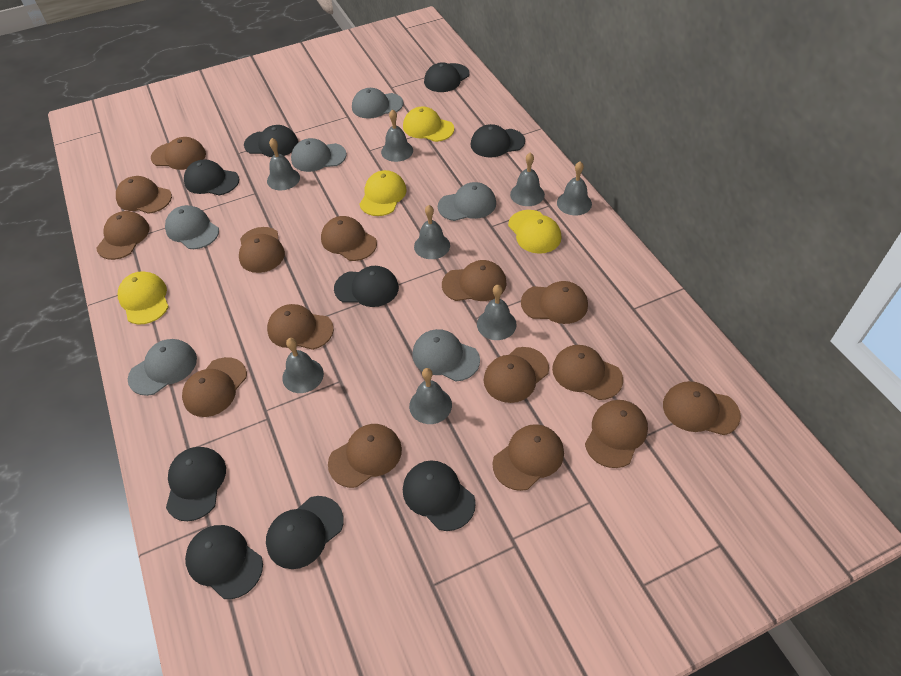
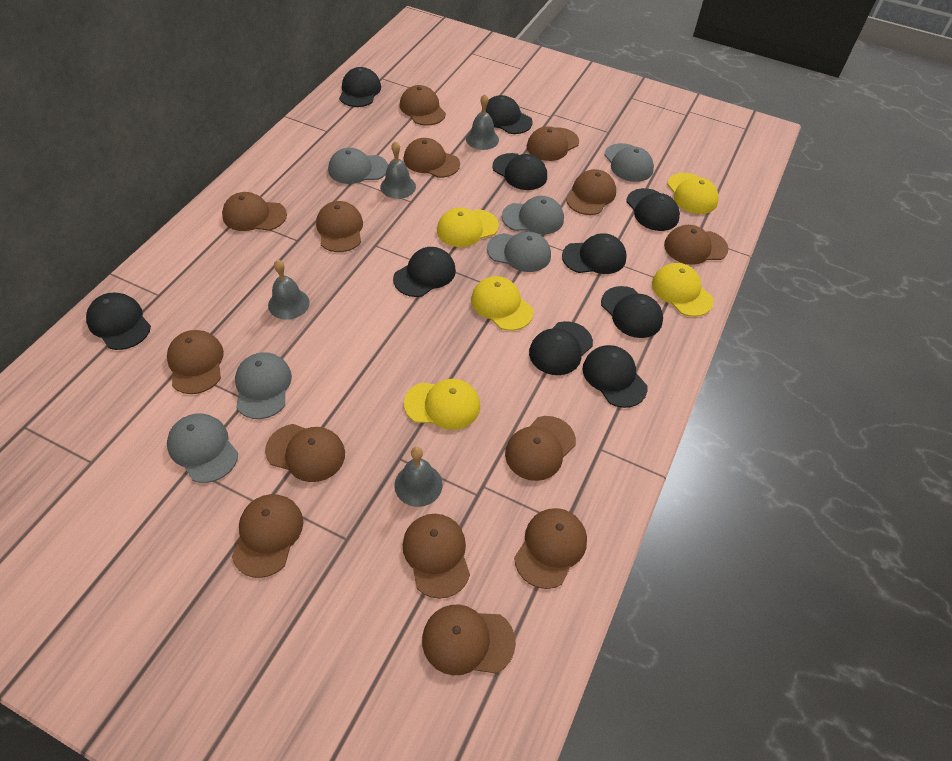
black cap: [166,447,226,521] [184,159,239,195] [185,525,263,599] [244,125,298,157] [266,496,344,569] [334,266,399,307] [403,460,476,531] [424,62,470,92] [471,124,525,158] = 9 -> [86,293,151,350] [339,67,381,107] [393,247,456,297] [481,95,532,134] [493,153,547,190] [529,321,593,375] [562,233,627,274] [583,345,647,408] [601,286,663,338] [626,188,680,231] = 10
brown cap: [97,211,150,260] [116,176,172,214] [151,137,206,170] [182,357,247,417] [239,227,285,273] [267,304,334,350] [321,216,377,261] [328,424,402,488] [442,260,506,301] [484,347,549,403] [493,424,564,491] [521,281,588,324] [552,345,623,400] [585,400,648,468] [663,381,741,435] = 15 -> [167,330,224,394] [222,192,287,231] [232,494,303,578] [265,424,345,482] [316,201,363,252] [400,85,446,126] [403,514,470,599] [404,138,460,178] [422,605,516,675] [505,416,576,481] [514,508,587,589] [527,126,579,161] [566,169,616,215] [664,225,728,265] = 14
grey bell: [267,138,300,190] [282,338,324,393] [381,109,413,162] [409,368,452,424] [414,205,450,259] [477,285,517,340] [510,153,545,206] [557,161,592,215] = 8 -> [268,260,310,320] [380,141,416,199] [394,447,443,507] [466,94,499,150] = 4
yellow cap: [118,271,169,325] [359,170,407,216] [403,106,454,142] [508,210,561,254] = 4 -> [404,379,480,430] [437,208,499,247] [471,276,533,331] [652,263,714,317] [667,173,719,214] = 5

